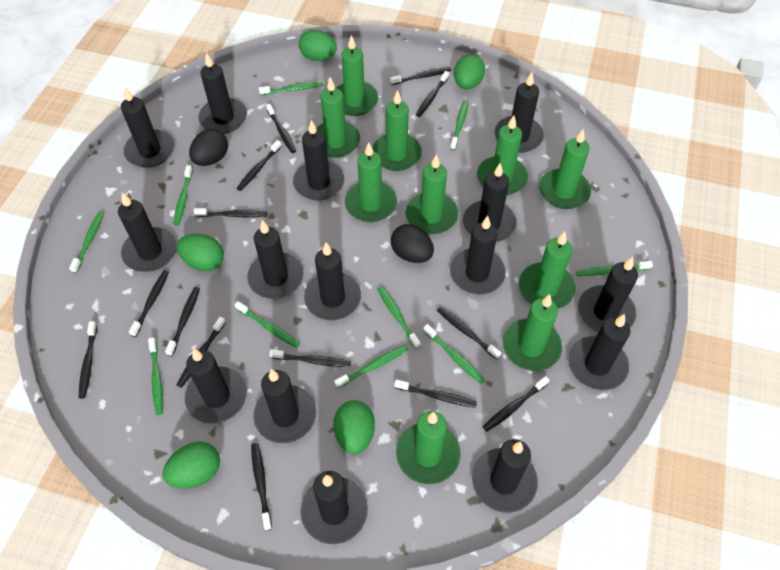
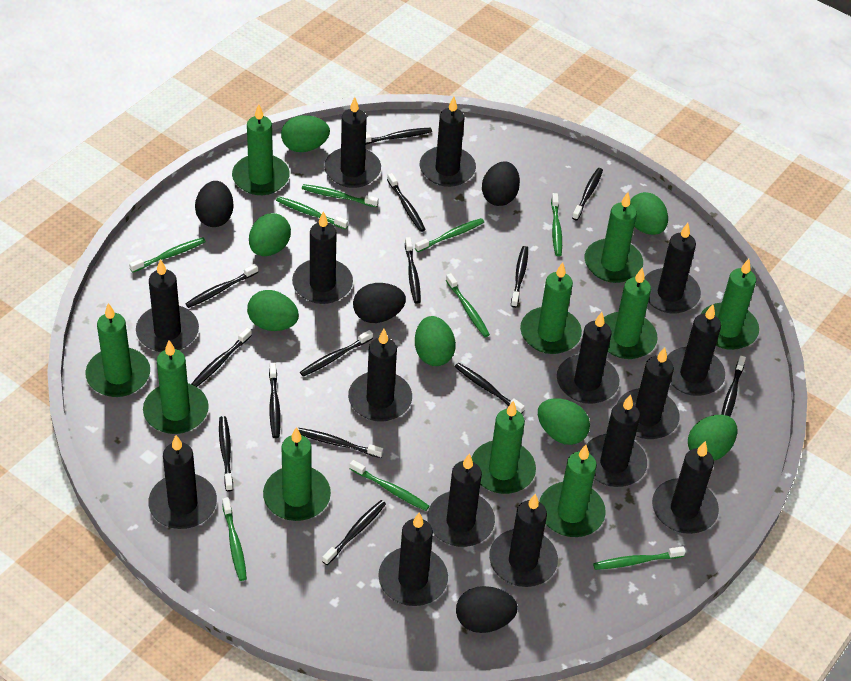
black egg: [189,129,228,166] [391,224,434,263] = 2 -> [195,181,234,227] [353,283,406,323] [456,586,518,633] [482,161,520,206] = 4
green egg: [163,441,220,489] [177,234,224,271] [299,30,337,61] [334,400,375,455] [454,54,485,89] = 5 -> [247,290,299,331] [249,213,291,256] [281,115,330,152] [415,316,456,366] [538,398,590,445] [630,192,668,235] [688,415,737,461] = 7
green toothbrush: [69,212,104,273] [148,337,163,415] [174,165,193,226] [234,301,300,348] [259,82,323,95] [334,345,408,388] [377,286,421,349] [423,324,485,384] [450,101,469,150] [576,261,653,276] = 10 -> [129,237,206,273] [222,497,247,581] [276,196,348,230] [302,184,379,207] [350,460,429,511] [415,218,484,252] [446,273,490,337] [551,193,562,256] [593,546,686,570] = 9

